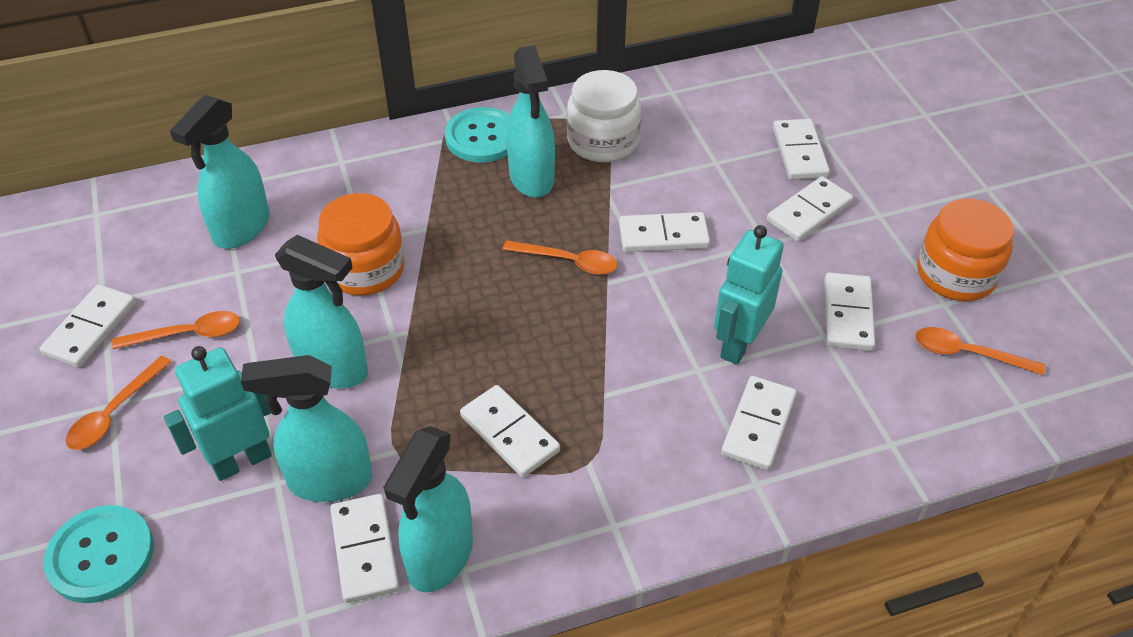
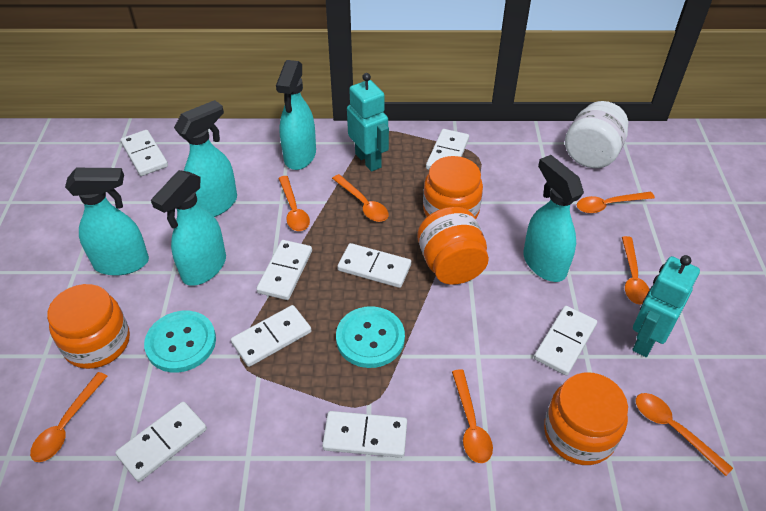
orange jar: [317,193,405,295] [917,198,1014,301] = 2 -> [47,284,130,369] [417,207,489,285] [423,156,483,219] [544,372,628,465] = 4
orange spoon: [66,356,172,450] [112,311,240,349] [503,240,618,275] [915,327,1045,375] = 4 -> [30,372,107,462] [278,176,310,231] [332,174,389,222] [452,369,493,463] [577,191,655,213] [622,236,649,305] [636,393,733,476] = 7

